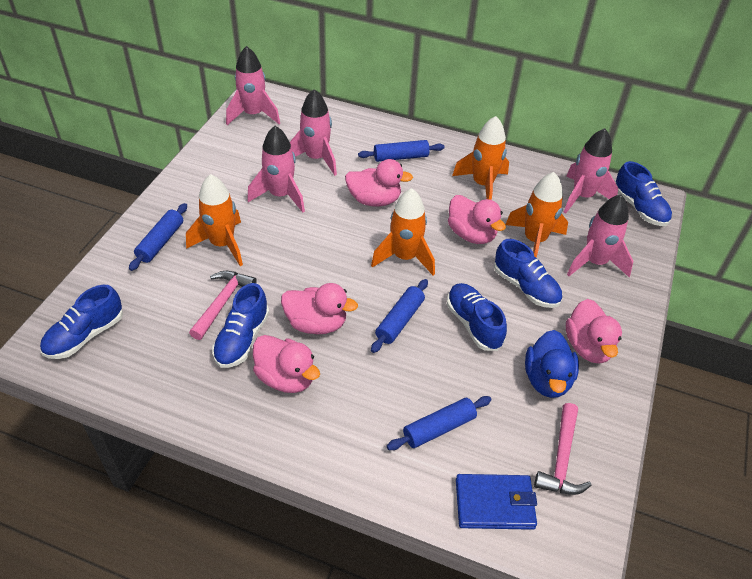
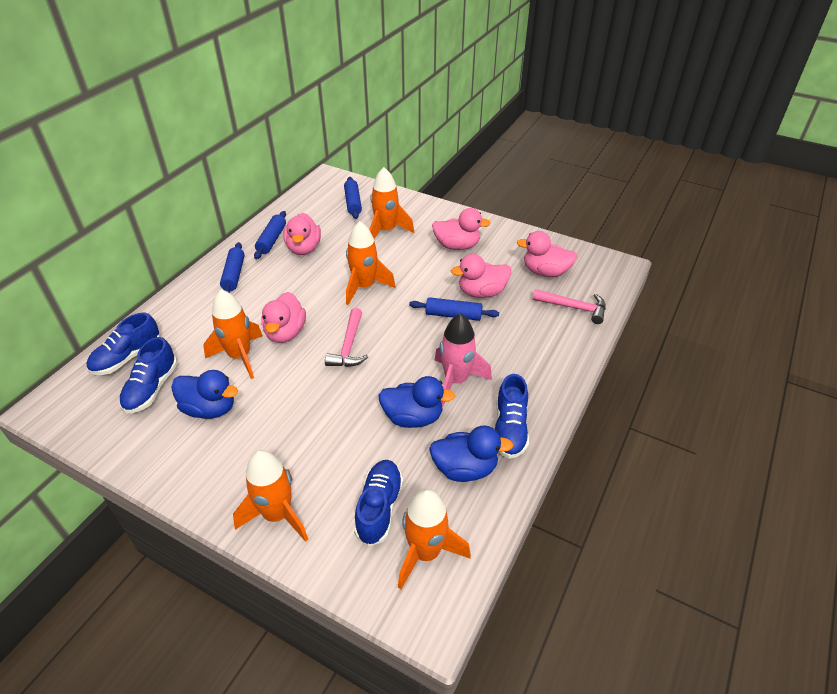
blue duck: [525,330,579,398] = 1 -> [171,370,238,419] [378,376,455,428] [429,425,513,482] = 3
blue shoe: [40,285,123,359] [212,283,269,368] [447,283,507,351] [494,239,562,308] [615,161,672,226] = 5 -> [86,313,160,375] [119,337,177,413] [354,460,403,546] [495,374,529,459] = 4
blue wallet: [456,474,537,530] = 1 -> none = 0
orange rocket: [186,174,243,266] [371,188,435,276] [452,116,509,200] [505,172,568,258] = 4 -> [203,289,263,379] [233,450,308,542] [346,221,396,305] [369,167,414,239] [398,489,471,589] = 5
pink rocket: [226,46,280,125] [247,126,305,212] [290,89,337,176] [564,128,618,213] [567,194,633,277] = 5 -> [435,314,492,406] = 1

